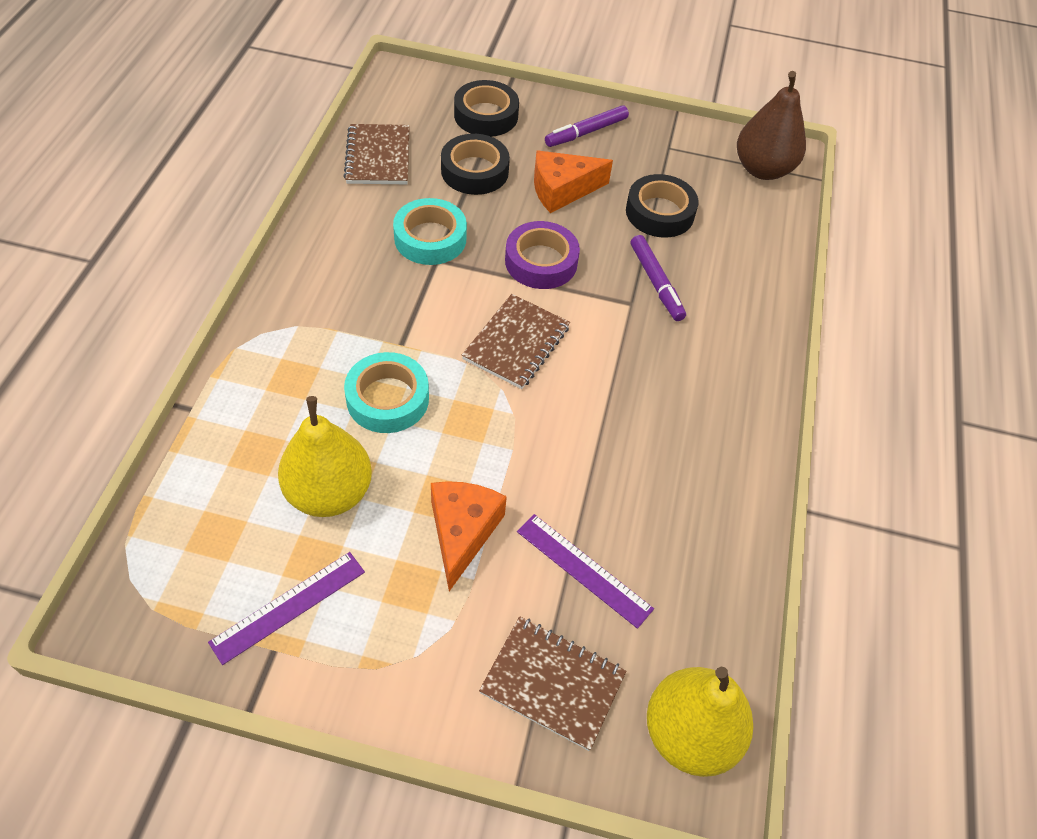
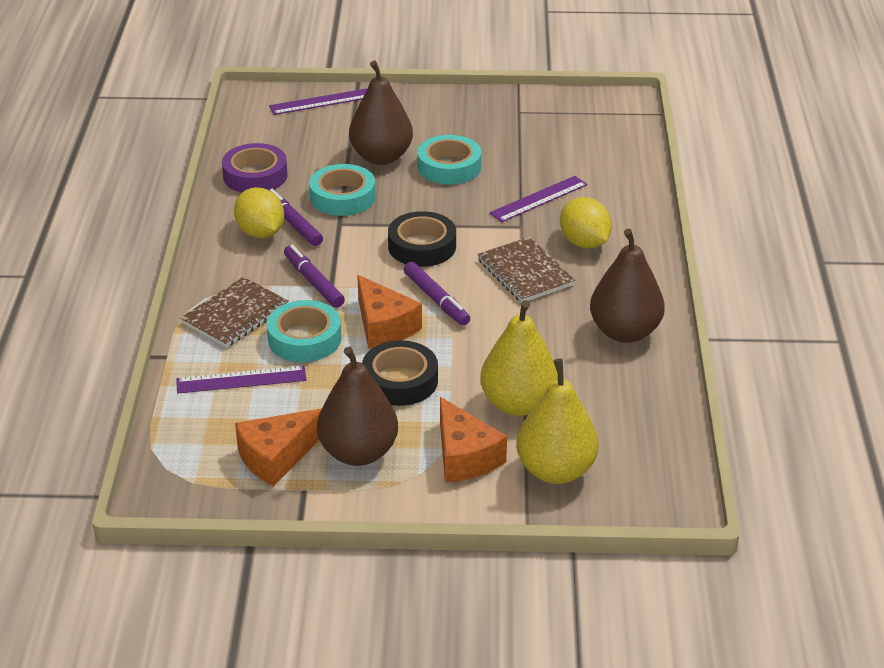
black tape: [441,134,510,195] [454,80,519,137] [626,174,699,237] = 3 -> [362,340,438,406] [388,211,456,267] = 2
brown notebook: [343,124,410,184] [462,294,570,389] [479,616,627,751] = 3 -> [180,277,289,348] [477,237,575,303] = 2
brown pear: [737,71,806,180] = 1 -> [317,347,398,466] [349,61,413,165] [590,229,665,343] = 3
orange cheese: [431,481,507,591] [534,150,613,213] = 2 -> [235,408,322,486] [357,275,422,349] [440,397,507,483] = 3
purple marker: [545,105,629,147] [631,235,686,321] = 2 -> [269,189,323,246] [284,245,345,308] [404,262,470,326] = 3
purple ruler: [208,552,365,665] [517,514,654,629] = 2 -> [176,366,307,394] [269,88,367,115] [489,176,587,222] = 3
turquoise tape: [344,352,429,433] [393,198,467,265] = 2 -> [267,300,341,362] [309,164,376,216] [417,135,481,185] = 3
yellow lemon: none = 0 -> [234,187,284,238] [560,197,612,248] = 2

